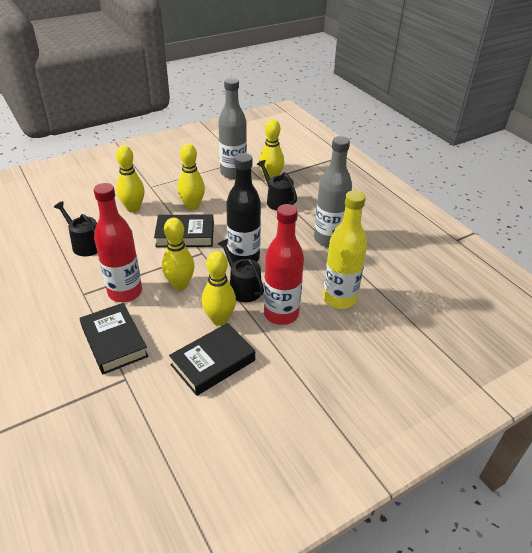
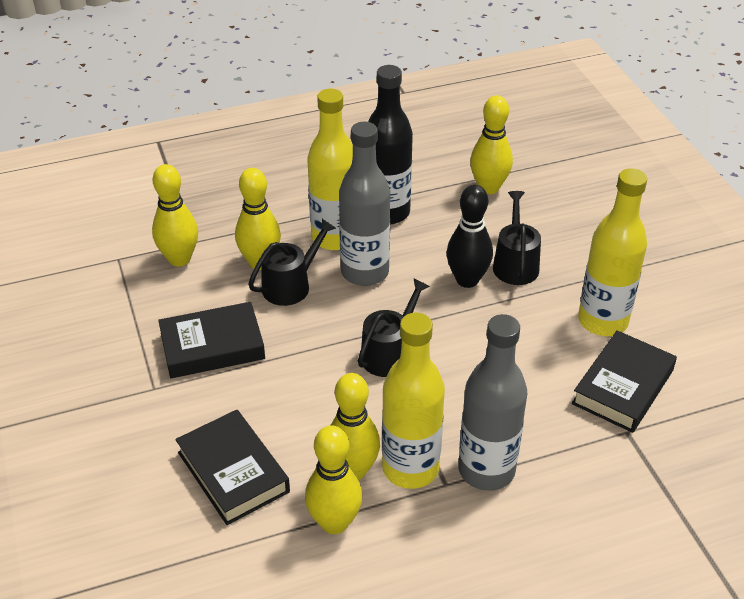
black bowling pin: none = 0 -> [446,185,493,288] = 1
red bottle: [94,183,142,302] [264,204,304,325] = 2 -> none = 0
yellow bottle: [323,190,367,309] = 1 -> [307,89,353,250] [382,312,445,489] [578,168,647,336] = 3

